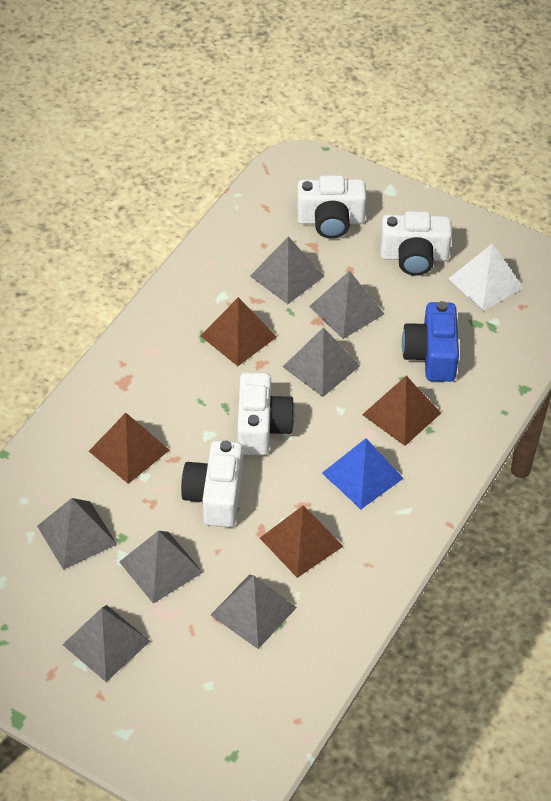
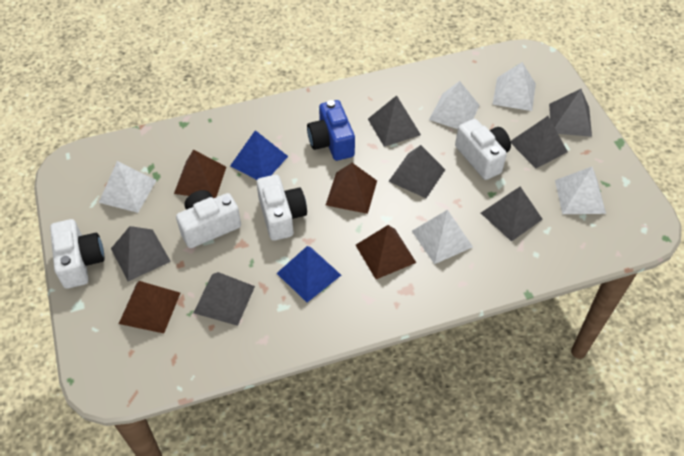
blue pyramid: [322,438,404,509] = 1 -> [230,130,288,180] [277,246,341,302] = 2
white pyramid: [449,244,523,311] = 1 -> [99,161,157,213] [412,210,473,264] [429,81,480,129] [492,62,536,111] [555,167,606,214] = 5

